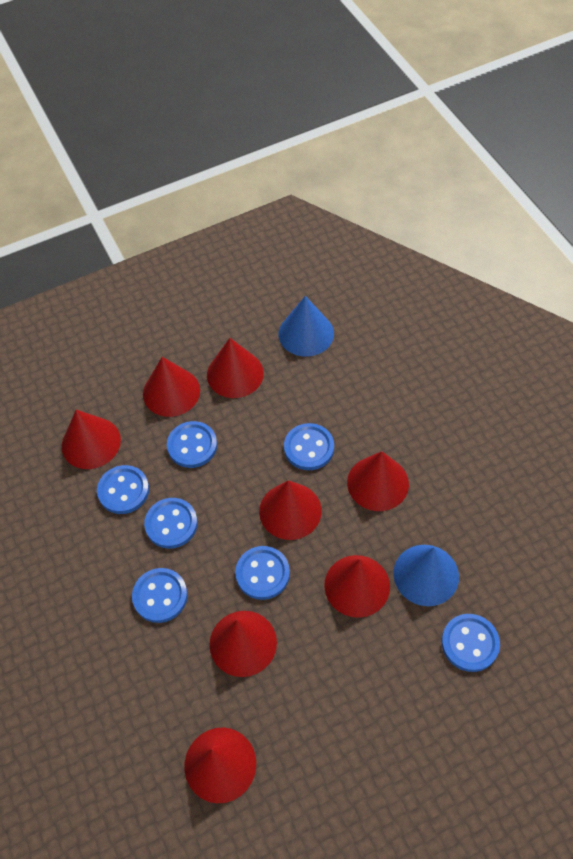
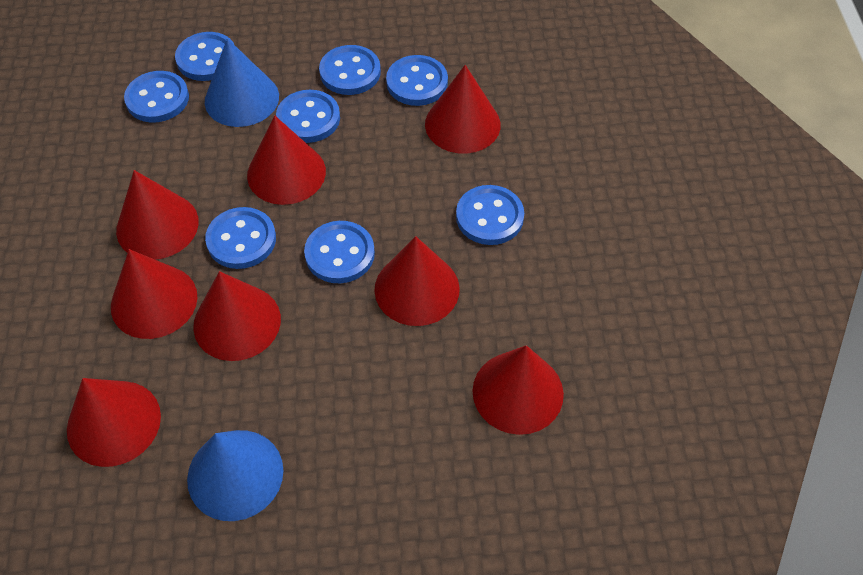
blue button: [97,465,149,514] [132,568,188,623] [144,498,198,549] [167,421,217,468] [235,546,290,600] [284,423,334,470] [442,614,500,672] = 7 -> [124,71,189,123] [175,32,234,81] [205,207,276,269] [276,90,340,143] [304,221,375,283] [319,45,381,95] [386,55,448,106] [456,185,524,245] = 8

